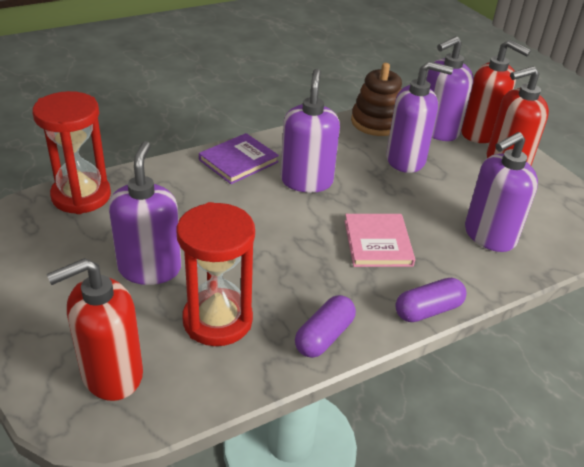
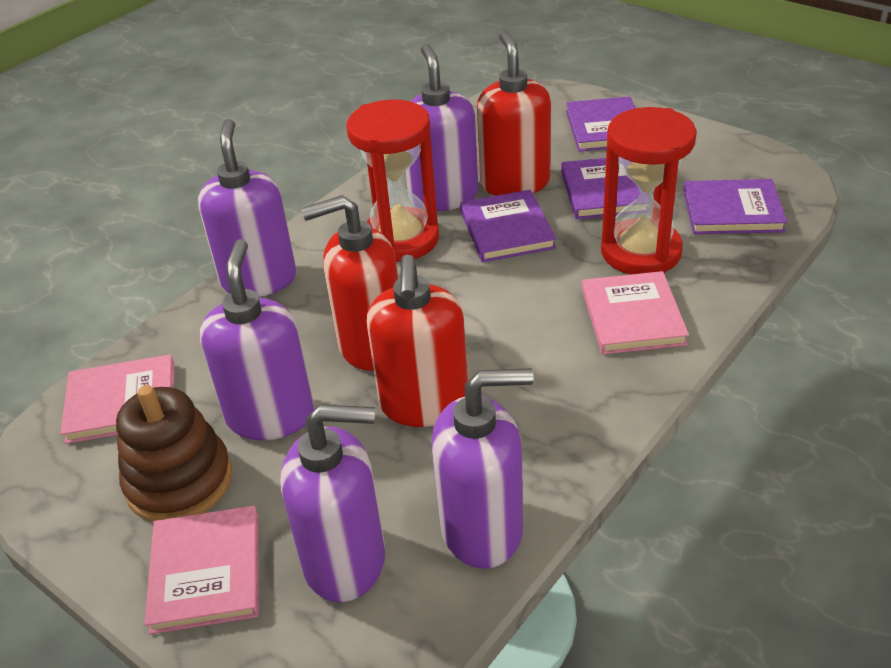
pink book: [345,214,415,267] = 1 -> [60,354,175,444] [144,506,259,634] [582,271,689,354] = 3
purple book: [199,133,279,184] = 1 -> [460,190,556,262] [561,158,640,219] [566,97,635,152] [683,179,787,234] = 4
purple capsule: [295,295,356,358] [395,278,467,322] = 2 -> none = 0

